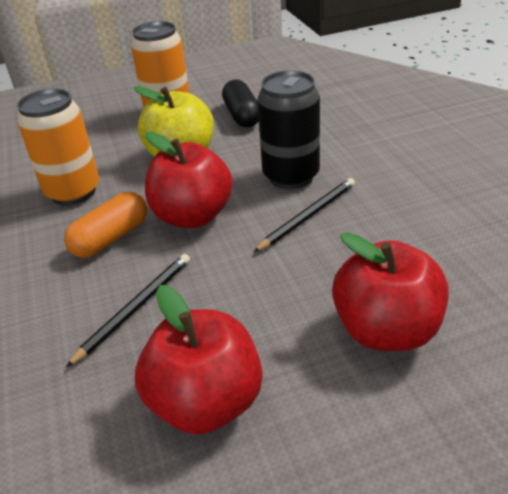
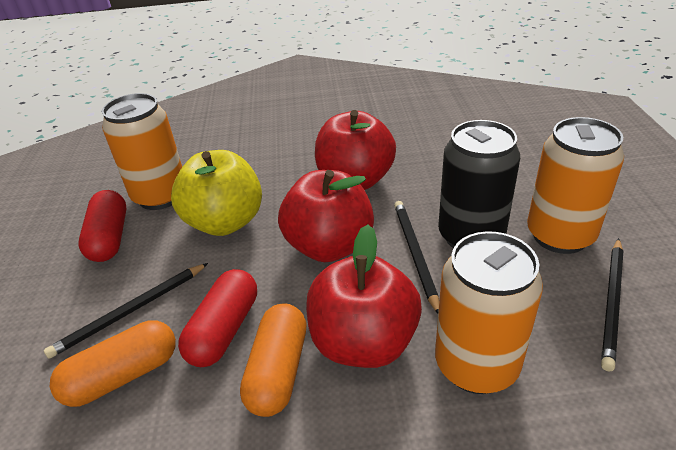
black capsule: [222,79,259,127] = 1 -> none = 0
black pencil: [66,254,190,367] [254,178,355,252] = 2 -> [44,263,208,359] [394,201,439,314] [601,238,624,372] = 3
orange can: [17,88,99,205] [131,21,189,108] = 2 -> [102,93,182,210] [435,231,543,394] [527,117,624,254] = 3
orange capsule: [64,192,147,258] = 1 -> [50,320,176,407] [240,303,306,417] = 2
red capsule: none = 0 -> [78,190,126,262] [178,269,257,367] = 2

